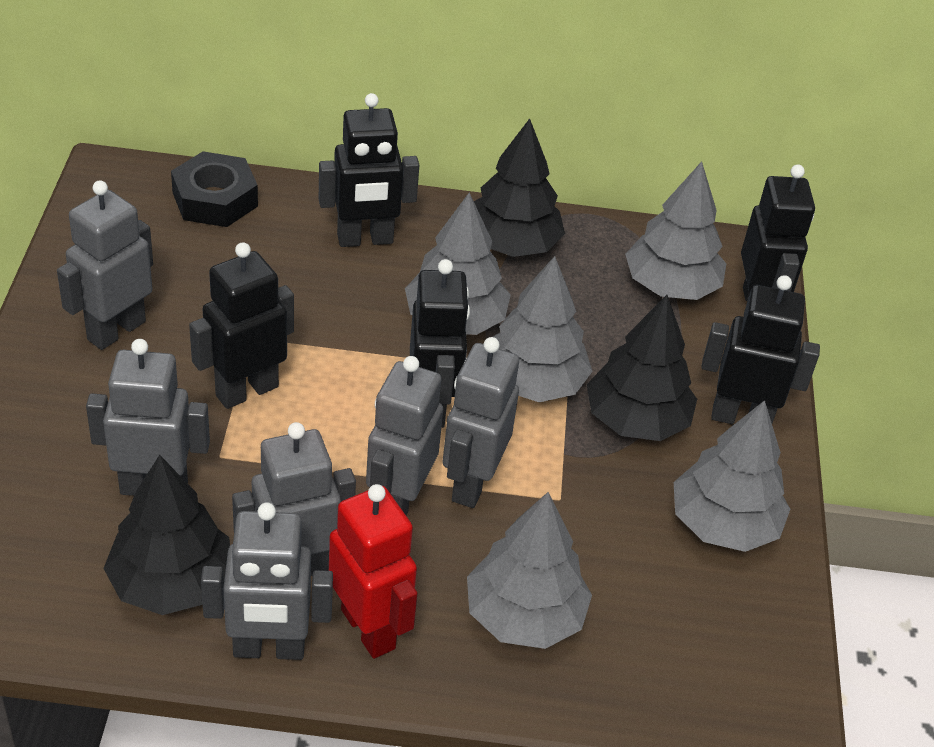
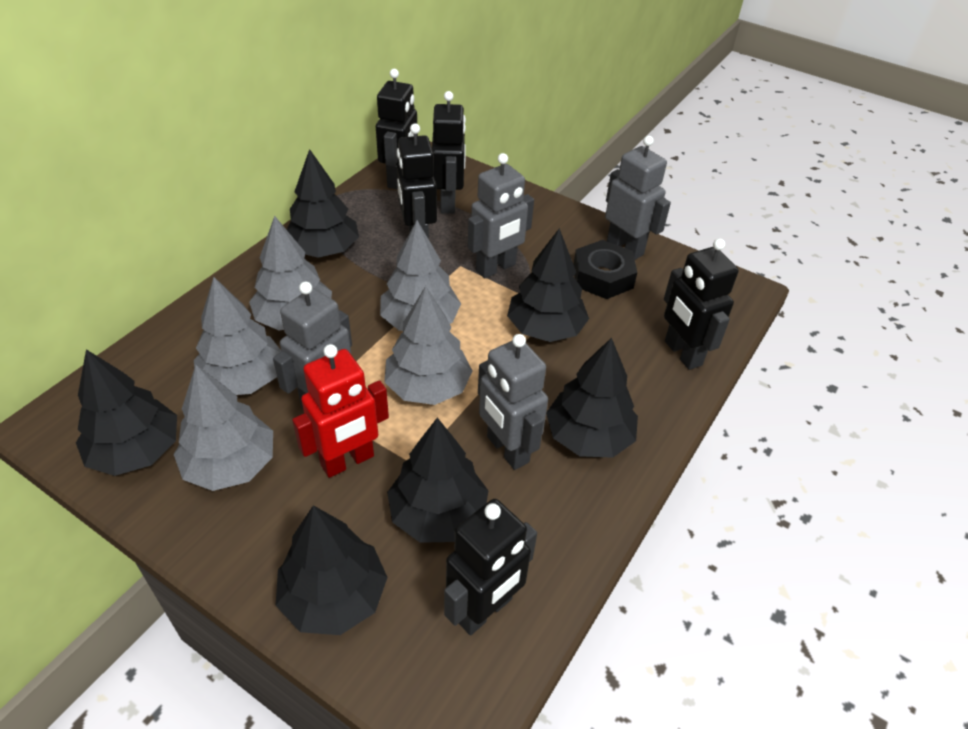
black tree: [103,455,230,615] [474,118,565,257] [586,295,697,441] = 3 -> [76,349,177,476] [276,505,388,635] [287,149,359,258] [387,418,488,543] [507,228,589,342] [546,337,638,458] = 6
grey robot: [57,180,153,350] [86,339,210,496] [201,502,333,660] [232,422,356,576] [366,356,443,516] [442,337,519,508] = 6 -> [273,281,352,409] [468,153,534,278] [478,334,548,470] [605,136,671,260] = 4

